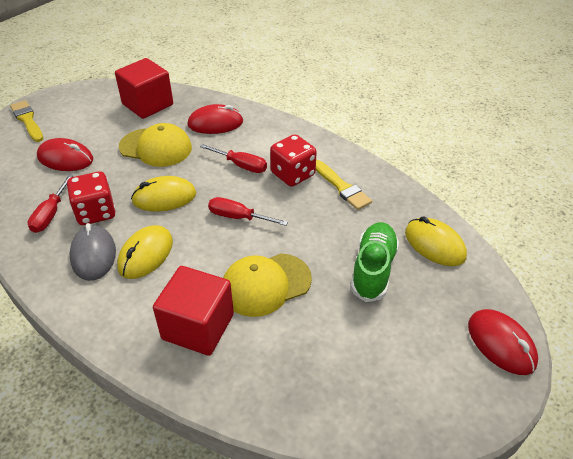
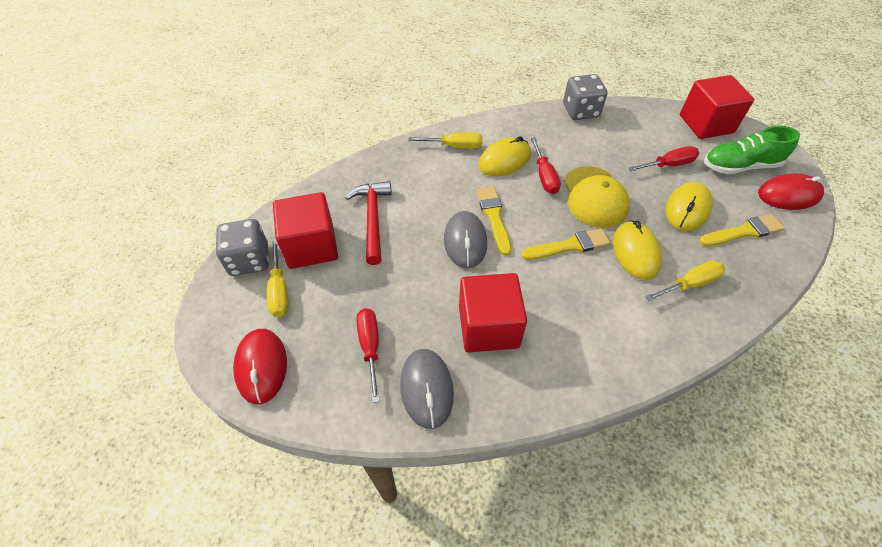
grey dice: none = 0 -> [216,219,269,276] [563,74,607,120] = 2
grey mouse: [69,223,116,281] = 1 -> [400,349,454,429] [444,211,487,268] = 2
red cube: [115,58,173,119] [153,266,234,356] = 2 -> [273,192,338,269] [459,273,527,352] [680,75,754,139] = 3
red dice: [67,171,116,225] [270,134,317,187] = 2 -> none = 0
red hammer: none = 0 -> [345,181,392,265] = 1
red mouse: [37,138,93,171] [187,104,243,134] [468,309,538,375] = 3 -> [233,329,287,404] [758,173,824,210] = 2
yellow brush: [10,100,43,142] [316,160,372,210] = 2 -> [476,186,511,256] [521,228,611,260] [699,214,784,246] = 3
yellow cap: [119,123,192,167] [223,253,312,317] = 2 -> [564,166,630,228] = 1
yellow screwdriver: none = 0 -> [267,240,289,317] [408,132,482,149] [645,260,725,301] = 3

